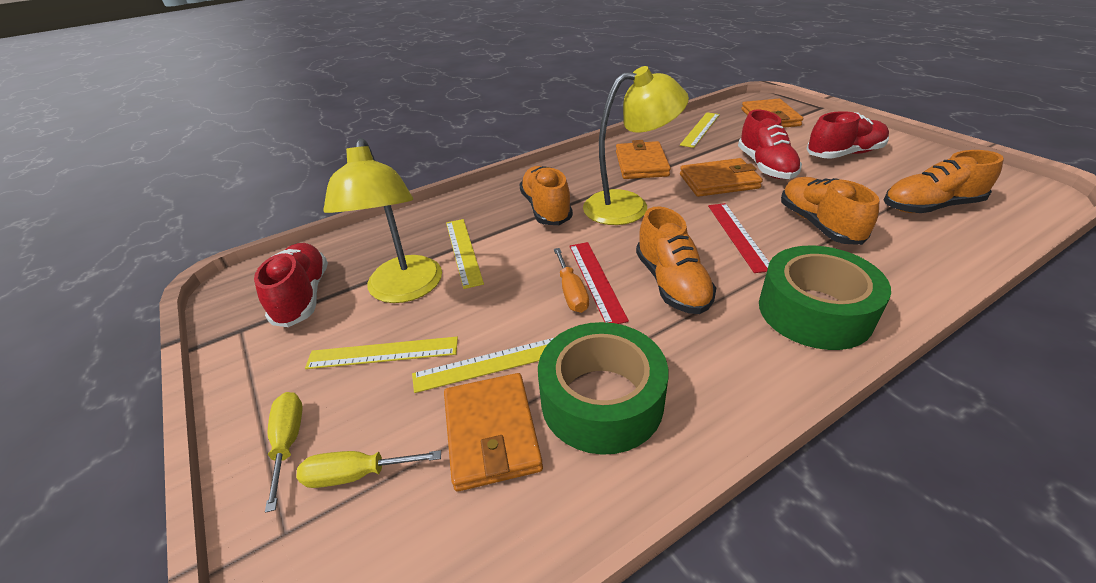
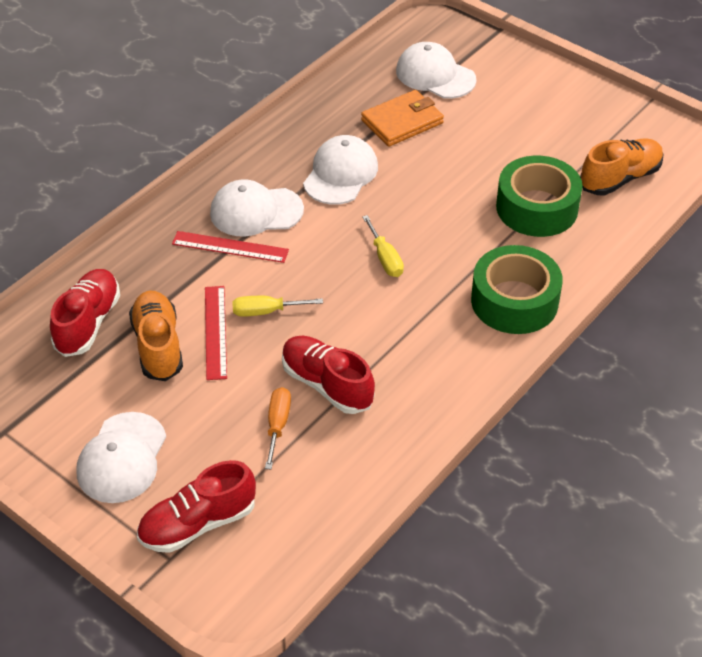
orange shoe: [519,166,573,225] [636,207,716,314] [781,177,880,245] [884,150,1004,213] = 4 -> [129,291,183,381] [580,138,663,195] = 2
orange wallet: [444,373,543,492] [616,140,671,179] [680,158,763,197] [741,99,803,128] = 4 -> [361,90,444,147] = 1
white cap: none = 0 -> [77,412,166,503] [210,179,304,237] [303,135,378,205] [396,42,476,99] = 4
yellow lamp: [323,138,442,303] [583,66,689,225] = 2 -> none = 0
yellow ruler: [305,337,458,369] [412,338,554,393] [446,219,484,289] [680,112,720,148] = 4 -> none = 0

